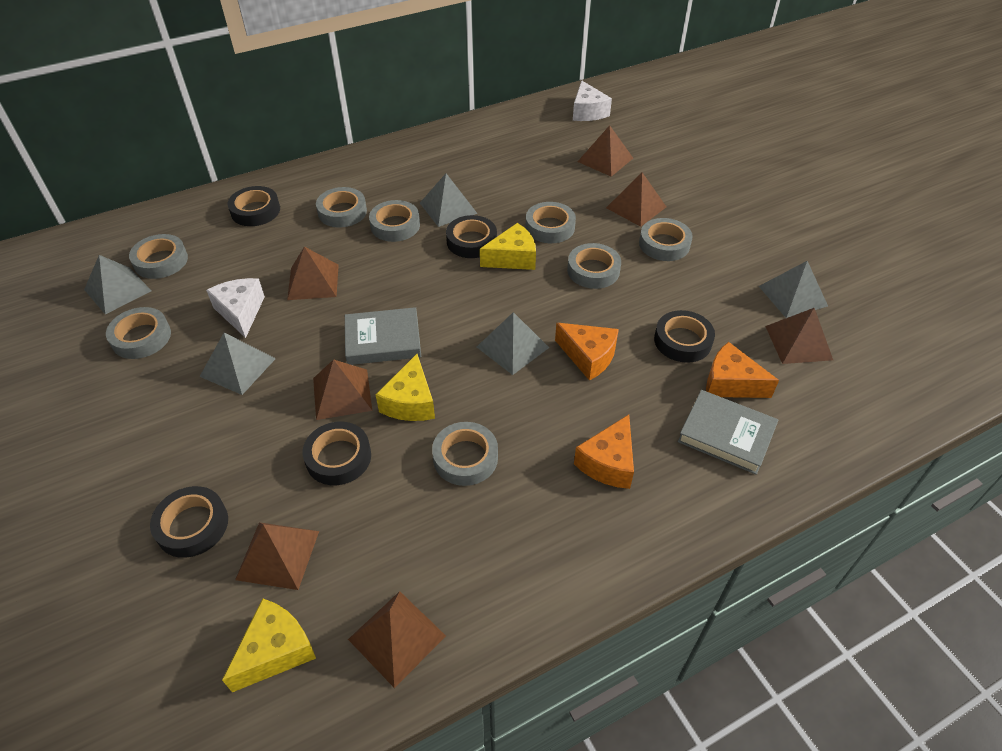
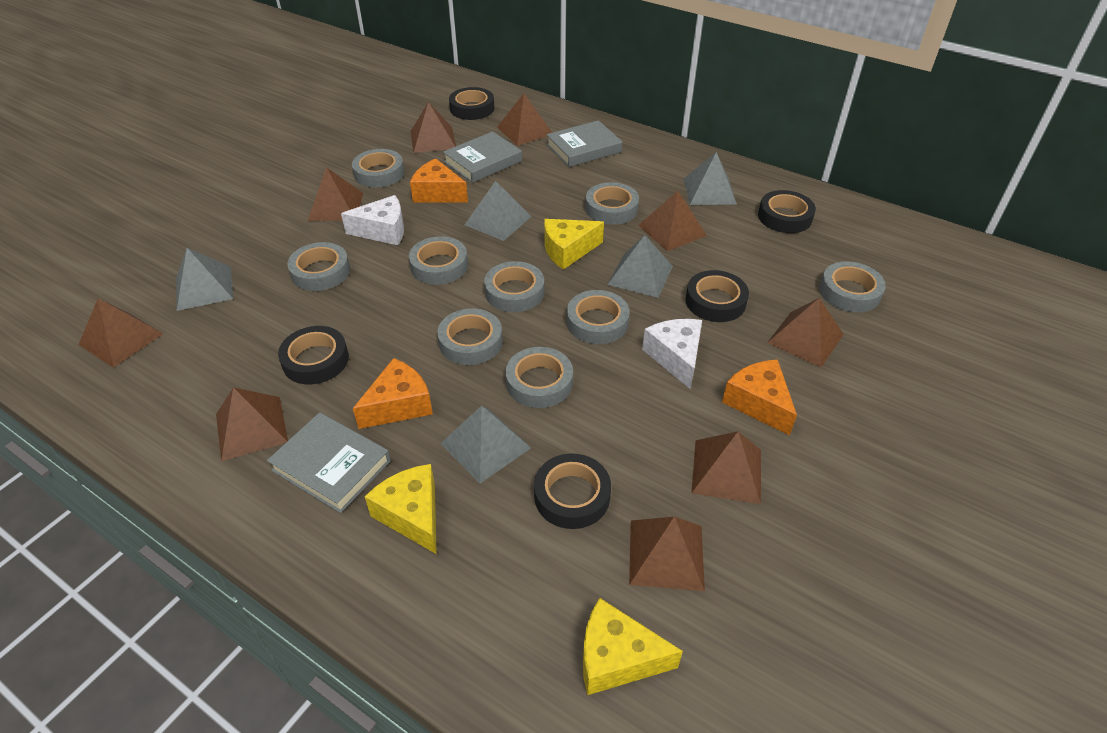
brown pyramid: [235,522,319,590] [287,247,339,300] [313,359,372,420] [348,591,446,688] [577,125,633,177] [606,173,666,227] [765,308,833,364] = 7 -> [79,298,163,368] [216,387,288,461] [308,167,363,221] [411,102,456,153] [497,94,552,146] [629,517,705,591] [638,191,707,251] [691,431,761,504] [767,298,844,367] = 9
grey book: [345,307,421,365] [678,390,778,475] = 2 -> [267,412,391,513] [443,131,522,183] [546,120,622,167] = 3
grey tape: [106,307,171,359] [129,234,188,279] [316,187,367,228] [369,200,420,242] [432,422,498,486] [526,202,576,243] [567,243,621,289] [639,218,693,261] = 8 -> [287,242,350,291] [352,149,404,188] [409,236,468,285] [437,309,503,365] [484,261,544,312] [506,347,573,408] [567,290,630,344] [586,182,639,225] [819,261,886,312] = 9

